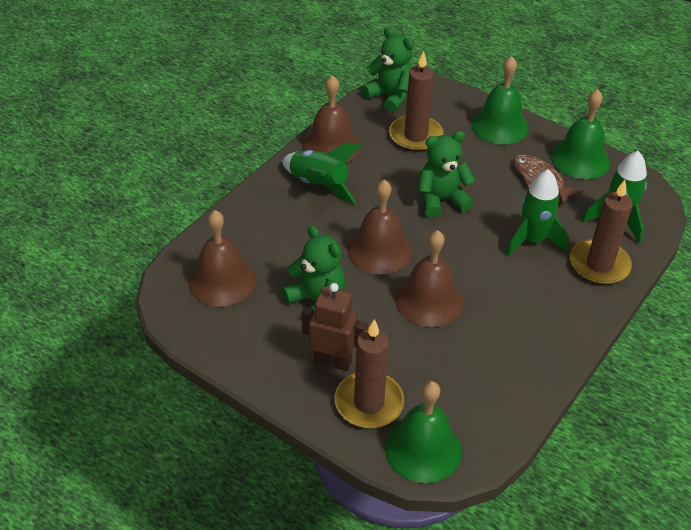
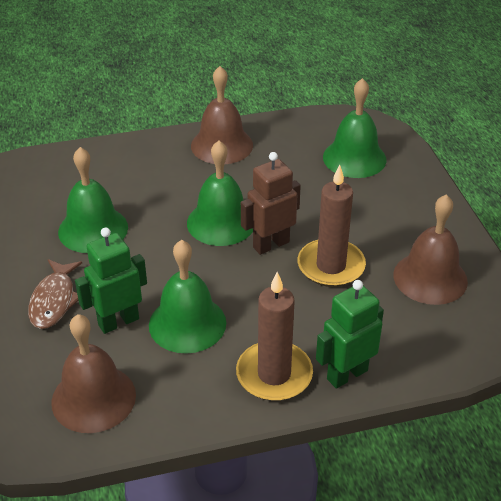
brown bell: [188,210,256,307] [302,75,361,163] [347,179,412,274] [395,230,463,327] = 4 -> [51,314,136,433] [191,66,253,164] [393,194,468,305] = 3
brown candle: [335,319,404,428] [389,51,444,152] [570,180,632,285] = 3 -> [236,272,313,401] [297,165,366,287] = 2
green bell: [385,381,462,483] [471,56,529,145] [551,89,610,179] = 3 -> [58,147,128,253] [149,240,226,354] [187,140,253,246] [323,78,386,178] = 4
green robot: none = 0 -> [75,227,147,334] [316,280,384,389] = 2
green rocket: [282,143,363,204] [506,169,569,257] [582,151,647,244] = 3 -> none = 0
green teddy bear: [282,226,345,310] [362,27,414,112] [418,131,475,218] = 3 -> none = 0

